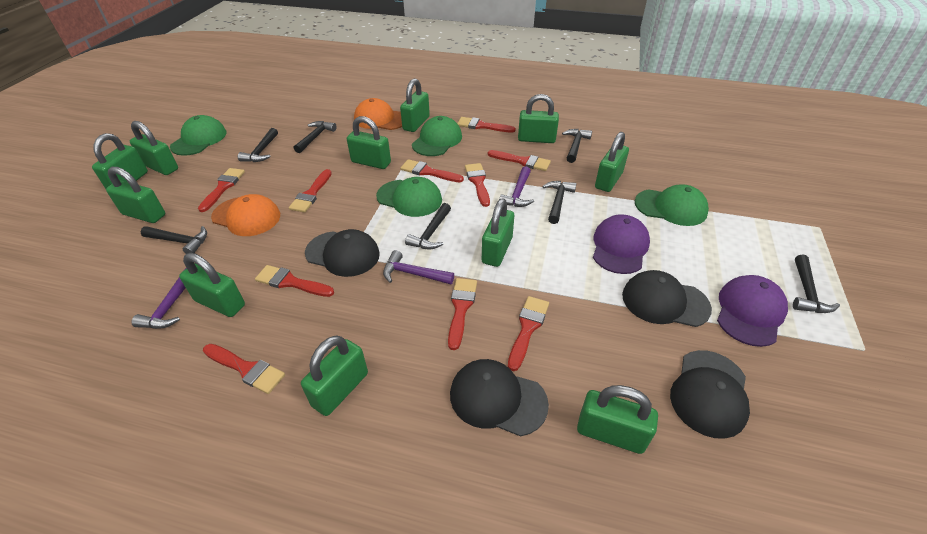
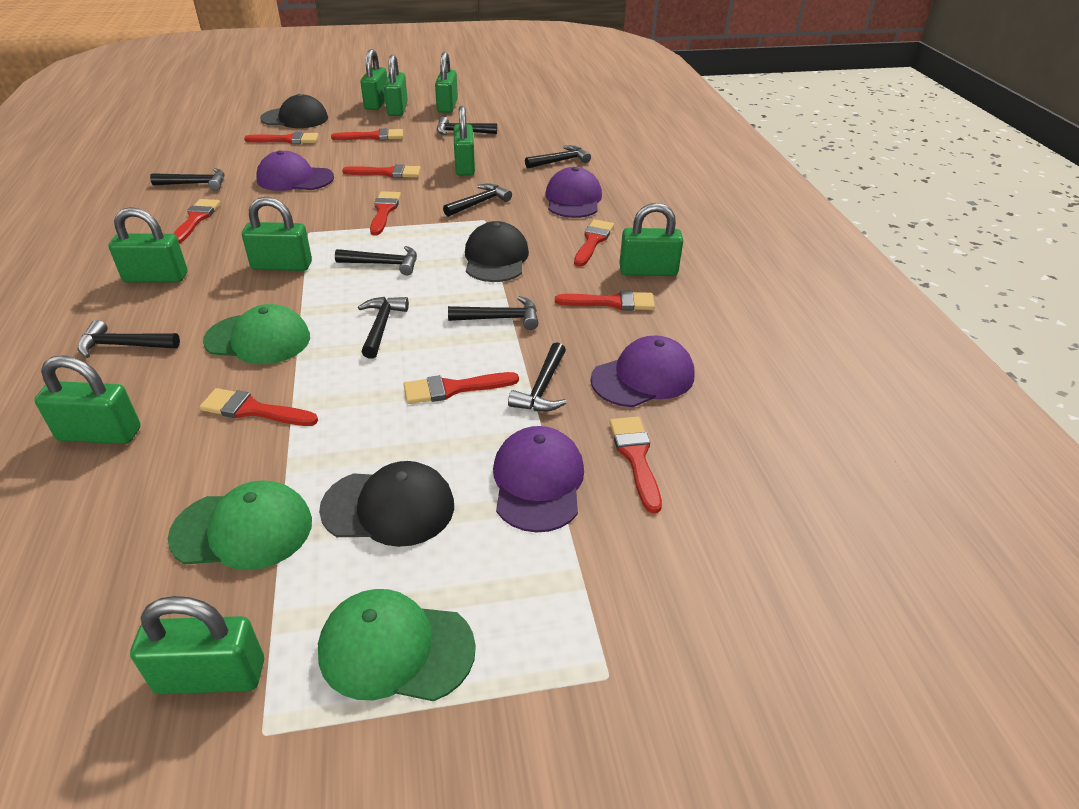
black cap: [305,229,380,277] [450,359,549,437] [622,270,712,327] [670,350,750,439] = 4 -> [260,94,328,128] [319,461,454,547] [465,221,529,282] = 3
black hammer: [141,226,207,254] [238,128,278,162] [294,121,337,153] [405,203,451,250] [542,181,577,224] [562,129,592,163] [793,254,840,313] = 7 -> [78,320,180,358] [150,168,224,191] [335,246,417,275] [358,297,409,359] [437,117,497,135] [443,183,512,217] [448,296,538,330] [508,342,567,412] [525,145,591,169] = 9
green cap: [170,115,227,156] [376,177,442,217] [412,116,462,156] [635,184,709,226] = 4 -> [168,480,312,570] [203,304,310,364] [318,589,476,701] = 3
green padlock: [92,133,148,189] [106,167,165,223] [130,121,178,175] [179,253,245,317] [301,335,368,416] [347,116,391,169] [400,78,430,132] [482,198,514,267] [518,94,559,143] [577,385,658,454] [595,132,629,192] = 11 -> [34,355,141,444] [108,207,187,283] [130,596,264,694] [242,197,312,271] [360,49,387,110] [384,54,408,116] [435,52,458,113] [454,106,475,176] [619,203,683,276] = 9
orange cap: [211,194,280,236] [354,98,402,130] = 2 -> none = 0
purple cap: [593,214,650,274] [717,275,788,347] = 2 -> [256,150,334,191] [493,426,584,533] [546,167,602,218] [591,336,694,407] = 4
purple hammer: [131,268,186,329] [383,250,454,284] [499,166,534,207] = 3 -> none = 0

